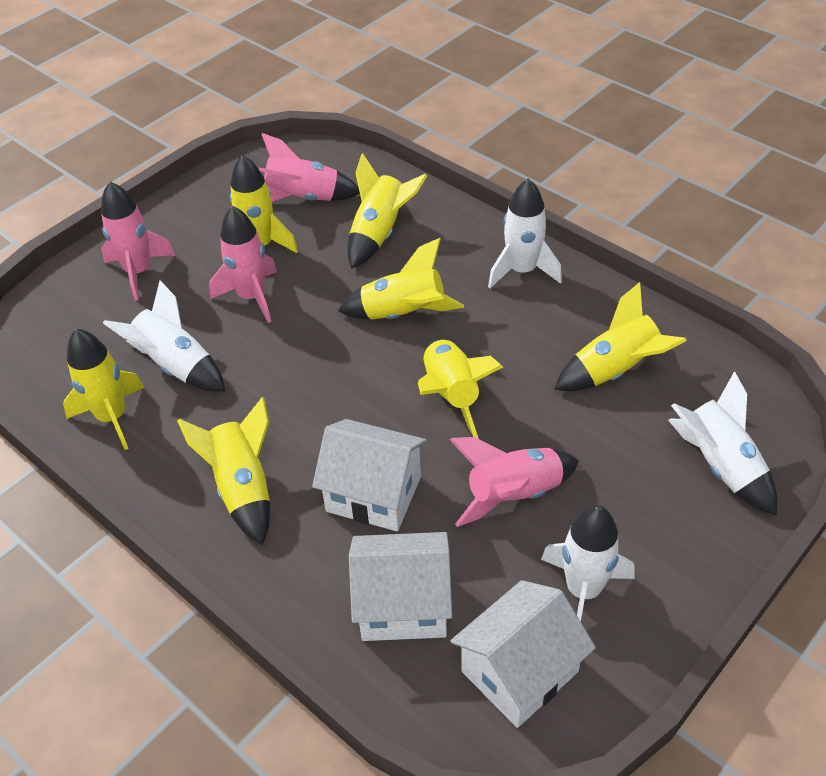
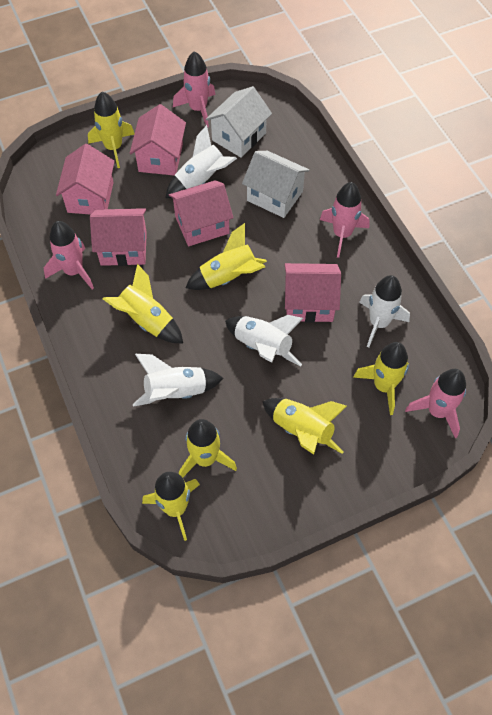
pink house: none = 0 -> [56,144,115,215] [90,208,147,266] [130,104,186,175] [169,180,233,246] [285,263,341,322] = 5
white house: [312,419,427,531] [349,532,452,641] [450,580,596,728] = 3 -> [206,86,272,157] [242,151,310,218] = 2

